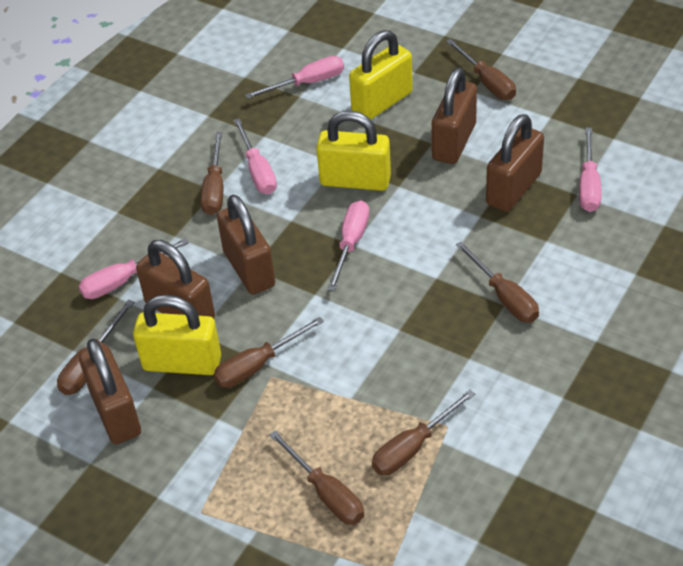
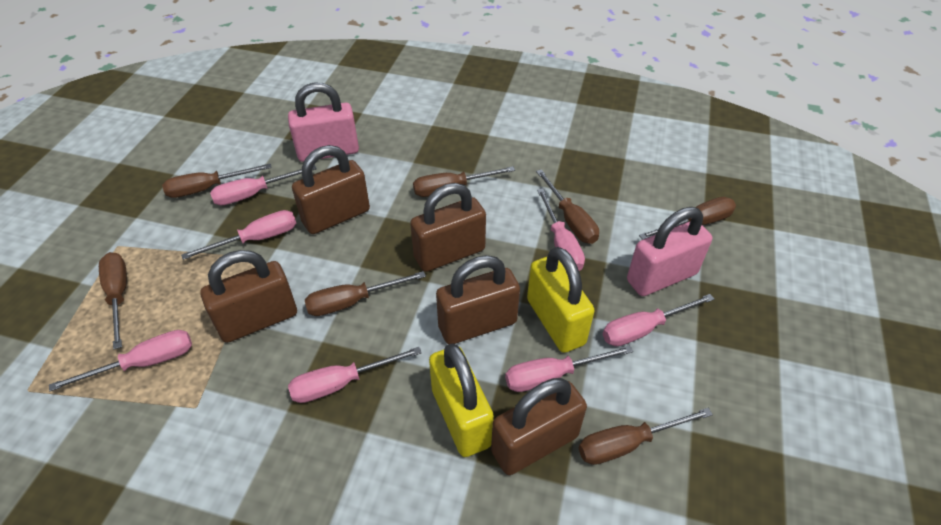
pink padlock: none = 0 -> [288,83,359,162] [627,207,712,296] = 2
pink screwdriver: [79,238,189,299] [234,118,277,194] [245,56,344,99] [328,200,370,291] [579,128,602,212] = 5 -> [49,330,192,391] [181,210,296,260] [210,165,317,205] [288,347,422,403] [505,345,633,392] [537,189,585,271] [603,294,714,346] = 7
yellow padlock: [133,295,221,375] [316,111,391,191] [349,30,413,120] = 3 -> [429,344,494,457] [527,247,595,353] = 2

